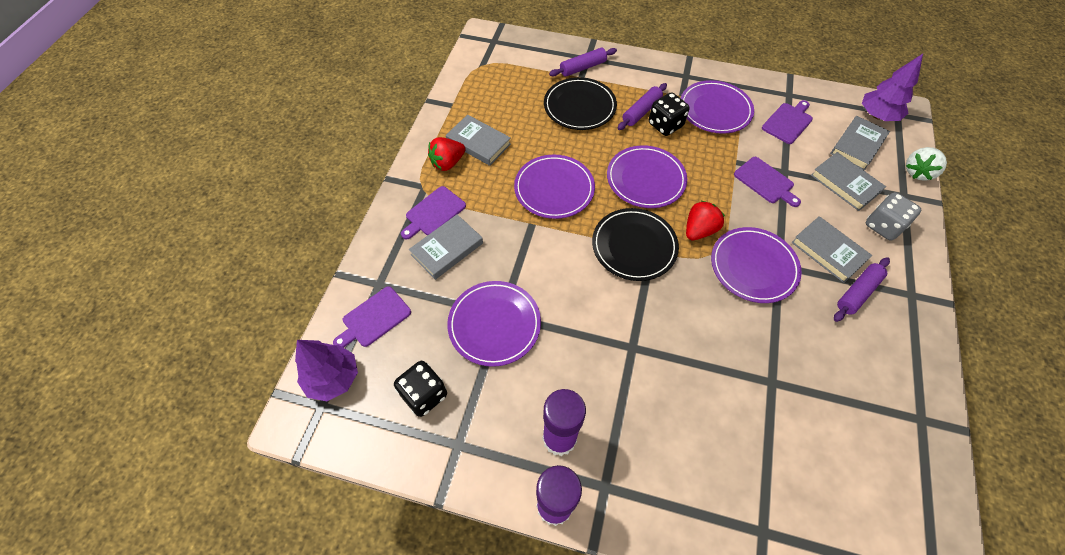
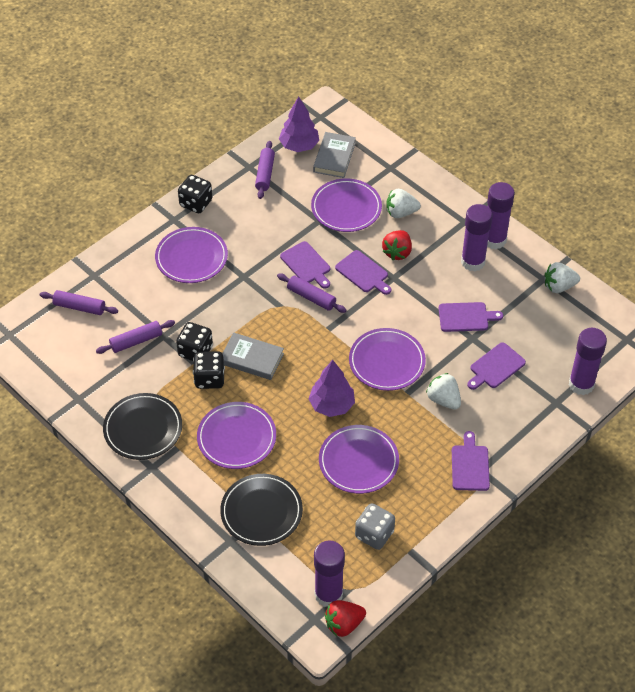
black dice: [394,361,447,417] [649,92,690,136] = 2 -> [176,322,213,361] [178,175,212,213] [193,351,225,389] = 3
grey book: [409,214,483,280] [446,115,511,166] [791,216,872,283] [811,152,886,211] [830,116,890,170] = 5 -> [222,332,284,380] [313,132,356,178] = 2
purple cutting board: [333,286,411,348] [401,186,466,239] [734,157,801,207] [762,100,813,144] = 4 -> [280,241,330,289] [335,250,391,295] [438,302,503,332] [452,431,490,491] [467,342,526,390] = 5
purple glue stick: [536,465,582,526] [542,389,586,456] = 2 -> [314,540,345,607] [461,204,492,272] [487,182,515,249] [569,328,607,395] = 4
purple rolling pin: [549,48,617,77] [618,83,667,130] [834,257,890,322] = 3 -> [40,290,118,315] [96,320,175,354] [255,141,275,199] [277,273,347,313] = 4
white strawberry: [906,147,947,181] = 1 -> [386,189,421,218] [426,373,461,410] [545,262,580,293] = 3

